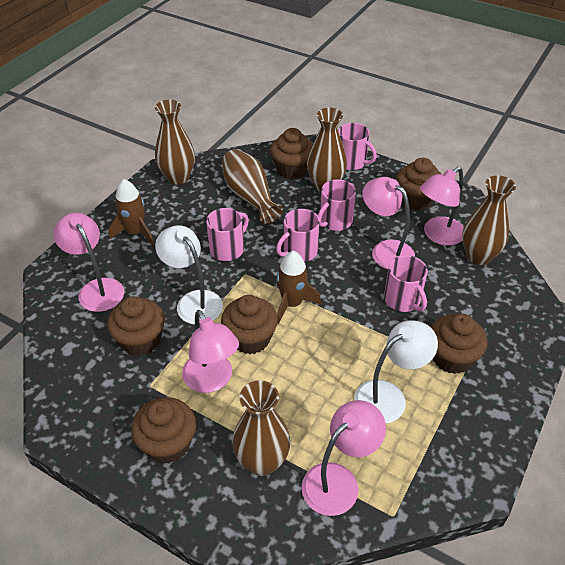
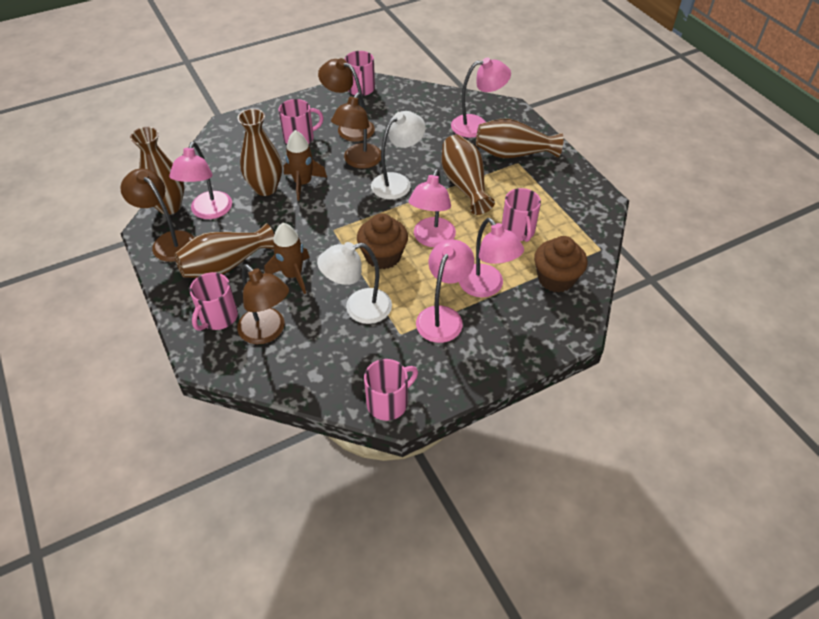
brown cupcake: [107,296,165,356] [131,397,196,464] [221,295,278,354] [270,128,313,179] [397,158,441,211] [431,314,488,374] = 6 -> [357,213,408,269] [534,236,588,293] = 2
brown lamp: none = 0 -> [120,169,195,262] [237,264,289,344] [318,58,375,142] [331,92,381,169] = 4

